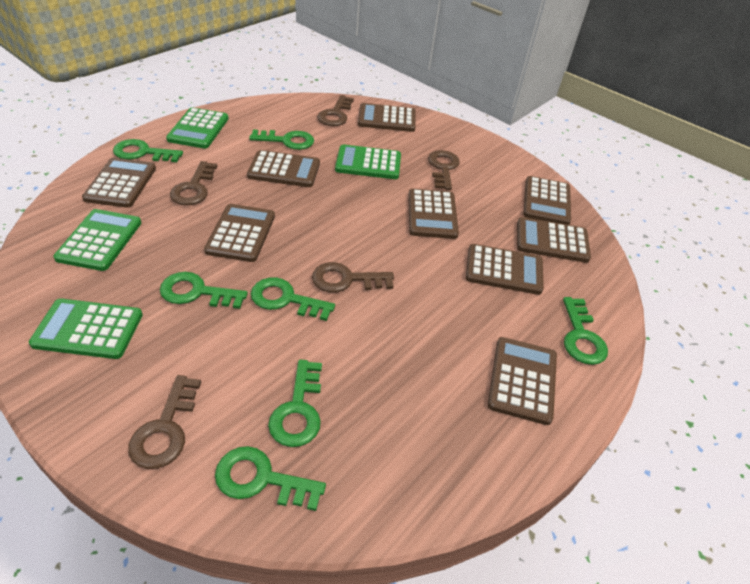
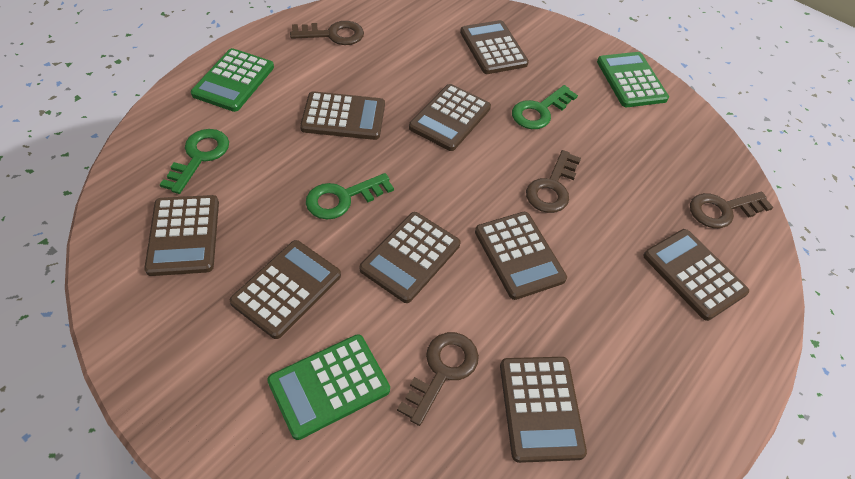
brown key: [128,375,201,469] [170,161,217,205] [312,262,394,293] [317,95,354,126] [428,150,460,190] = 5 -> [290,21,364,45] [397,332,479,426] [526,150,581,213] [690,192,773,228] = 4
green calculator: [29,299,143,359] [53,209,141,271] [166,107,229,148] [335,144,401,179] = 4 -> [191,48,274,112] [267,334,390,440] [597,52,669,107] = 3
green key: [113,139,183,162] [160,272,248,309] [215,446,326,511] [249,130,314,150] [251,277,335,321] [268,360,322,447] [563,297,608,365] = 7 -> [159,129,229,194] [306,173,394,220] [512,85,578,129] = 3

